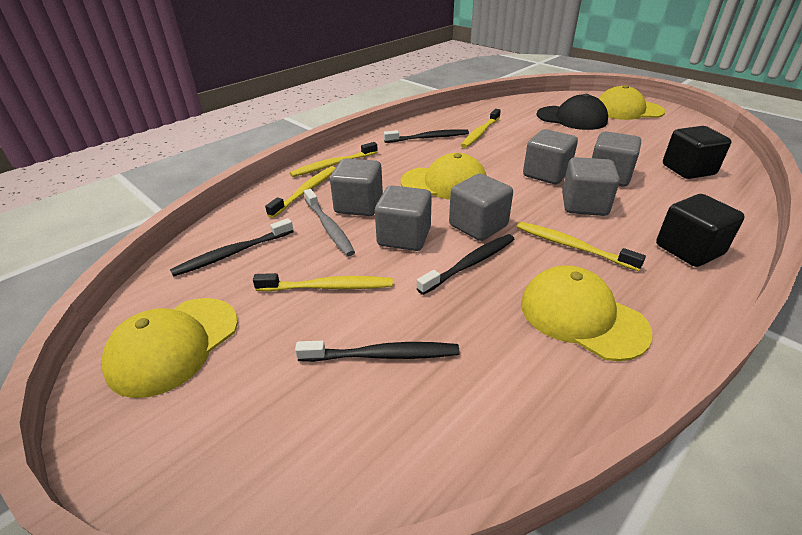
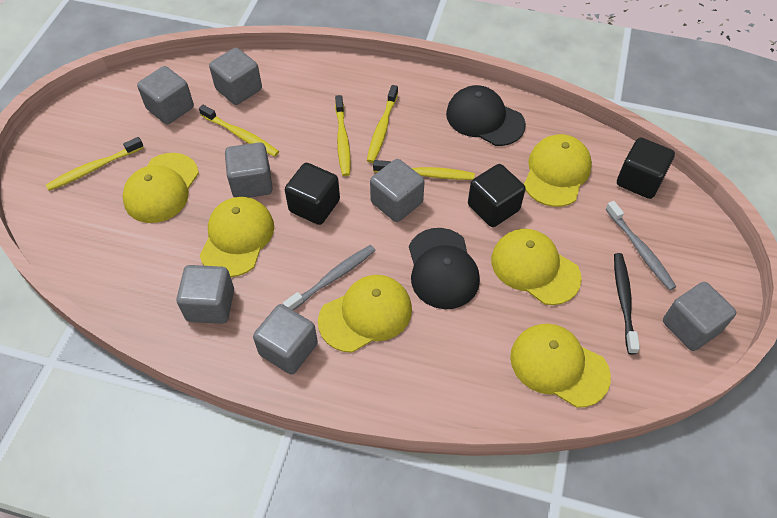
black cap: [536,94,608,130] = 1 -> [409,228,480,309] [446,85,526,146] = 2
black cube: [656,194,745,267] [663,126,732,179] = 2 -> [285,163,340,225] [468,164,525,227] [617,138,675,199] = 3
black toothbrush: [170,218,294,277] [295,341,460,362] [384,129,469,143] [417,234,515,295] = 4 -> [614,253,640,354] = 1
grey cube: [330,158,383,216] [375,185,432,251] [449,174,513,241] [523,129,578,184] [562,157,620,216] [592,131,641,187] = 6 -> [137,66,194,125] [176,265,234,324] [209,48,262,105] [225,142,273,198] [253,304,318,375] [370,159,425,222] [663,282,736,351] = 7
grey toothbrush: [304,189,355,256] = 1 -> [283,245,376,310] [605,201,677,291] = 2
yellow cap: [101,298,238,398] [401,153,487,200] [521,265,653,361] [598,85,665,120] = 4 -> [122,153,199,223] [200,197,274,277] [318,275,412,353] [491,229,582,305] [510,324,611,408] [524,134,592,207] = 6

